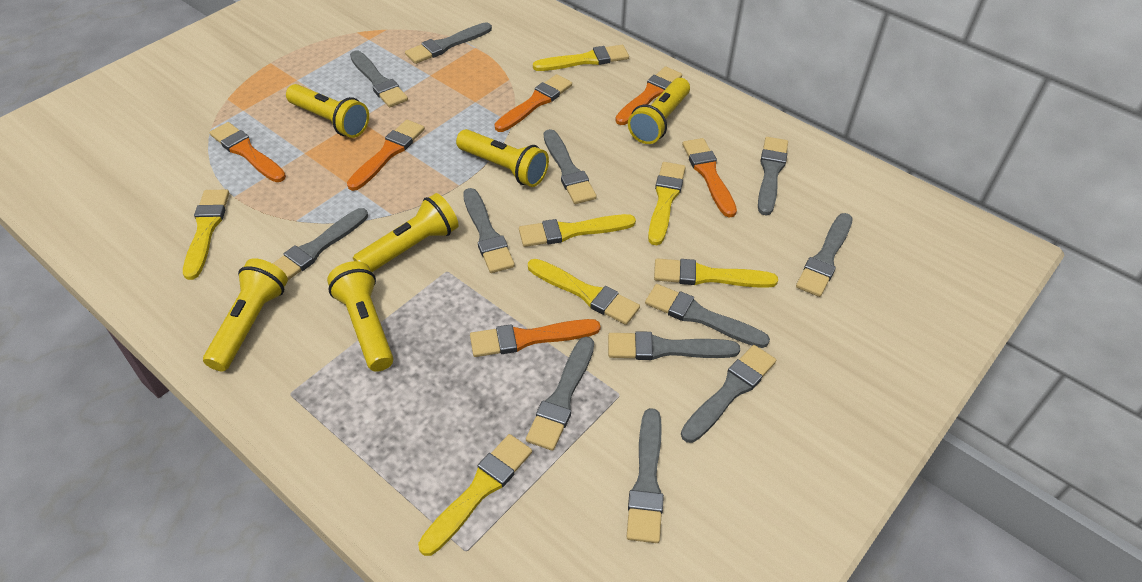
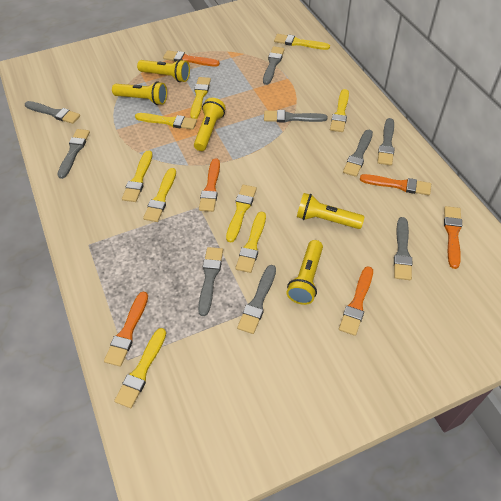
grey brush: [272,208,368,280] [350,50,408,107] [405,22,492,64] [463,188,515,273] [526,337,594,451] [544,129,597,204] [608,331,740,360] [627,408,664,543] [645,284,770,348] [681,345,776,443] [758,137,788,216] [796,213,853,297] = 12 -> [25,101,80,124] [57,129,90,179] [198,247,223,316] [237,265,276,334] [263,46,285,85] [264,110,327,122] [343,130,373,177] [377,118,395,165] [394,217,412,280] = 9
yellow brush: [183,190,229,280] [418,434,532,556] [519,214,636,247] [528,259,640,325] [533,45,629,71] [648,162,686,245] [654,258,778,288] = 7 -> [114,328,166,408] [122,151,153,202] [135,113,197,130] [143,168,176,222] [190,77,211,119] [226,185,257,243] [235,212,266,273] [274,34,330,50] [330,89,349,132] = 9
yellow flashlight: [203,258,288,371] [286,84,369,138] [327,261,393,372] [353,193,459,272] [456,129,549,187] [628,78,690,144] = 6 -> [112,81,167,105] [137,59,190,82] [194,98,226,151] [286,240,323,305] [297,193,364,229] = 5

